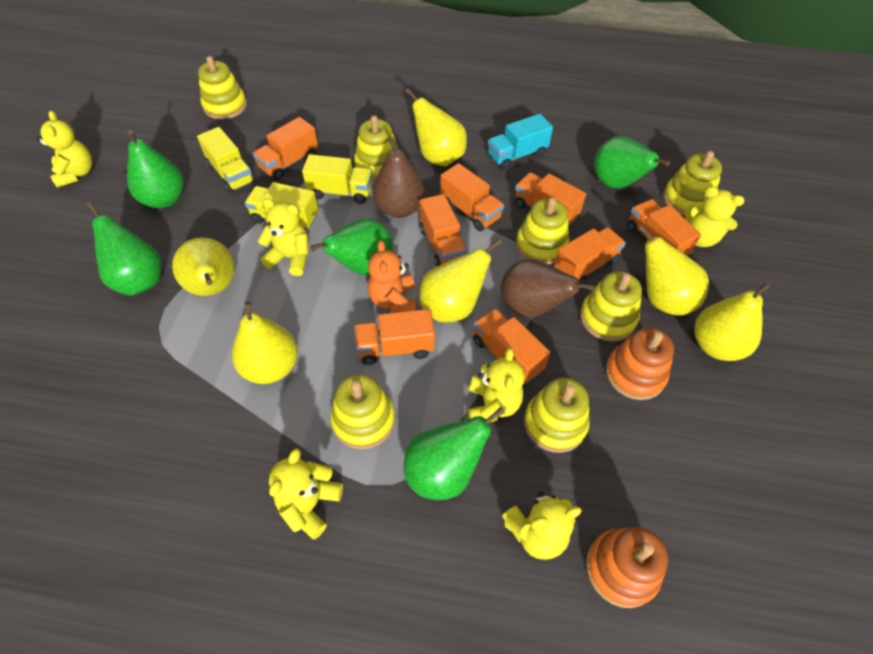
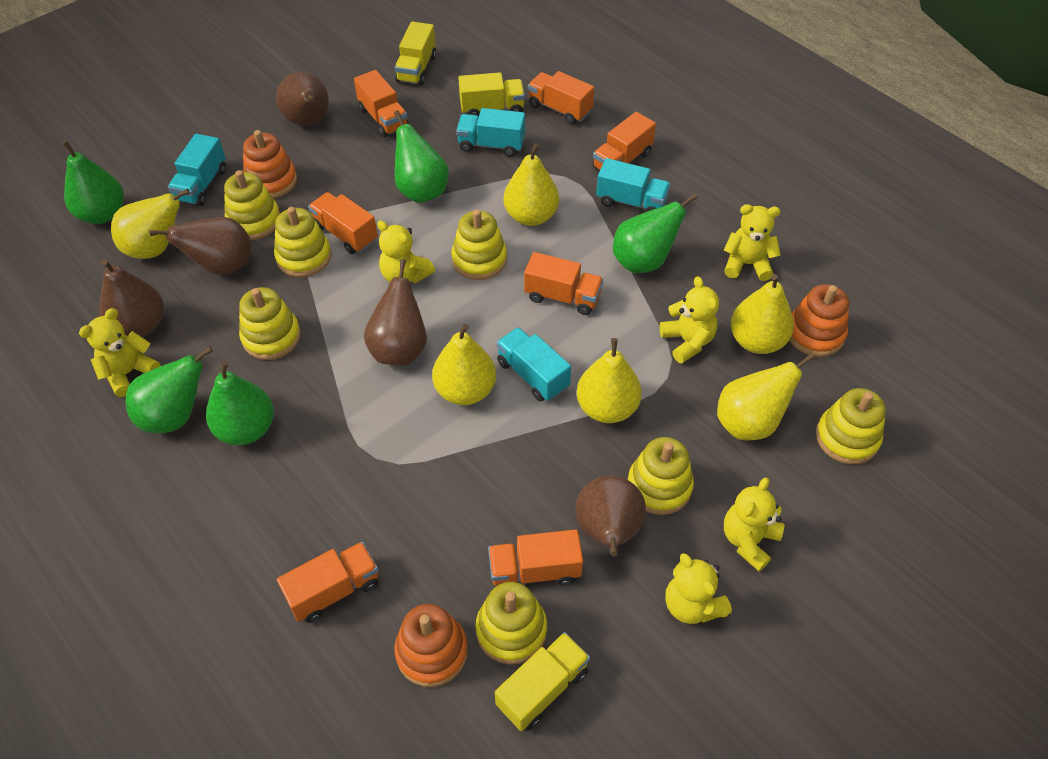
brown pear: [372,138,425,218] [500,259,595,318] = 2 -> [99,259,164,337] [149,217,252,275] [276,72,329,125] [364,259,427,366] [575,476,646,557] = 5
orange stacking toy: [586,527,668,608] [606,327,674,400] = 2 -> [243,130,297,199] [394,604,468,687] [790,284,849,357] = 3
orange teddy bear: [367,240,417,313] = 1 -> none = 0
orange truck: [253,117,318,180] [354,309,435,365] [419,194,467,266] [440,163,504,231] [473,308,550,384] [515,172,586,227] [554,227,626,284] [627,199,701,255] = 8 -> [277,542,379,623] [308,192,378,254] [354,70,409,137] [488,529,583,586] [524,252,603,315] [528,71,594,124] [593,112,656,170] = 7
turquoise truck: [488,114,553,170] = 1 -> [168,134,226,206] [456,108,525,157] [496,327,571,402] [596,158,671,212] = 4

